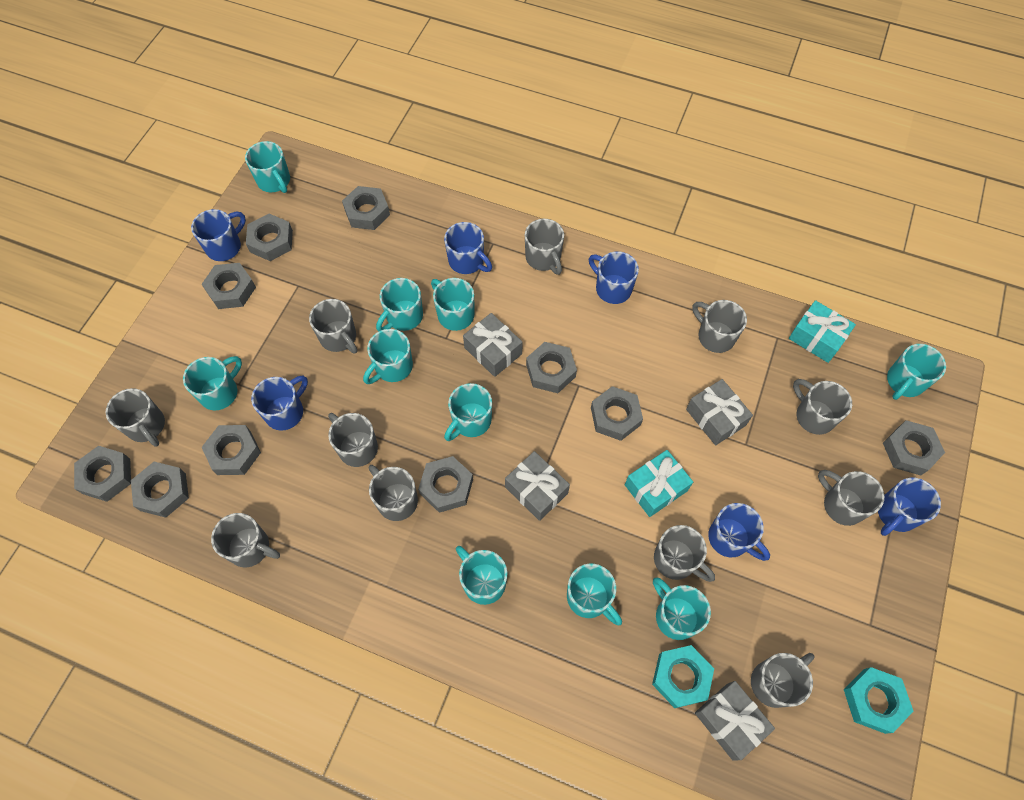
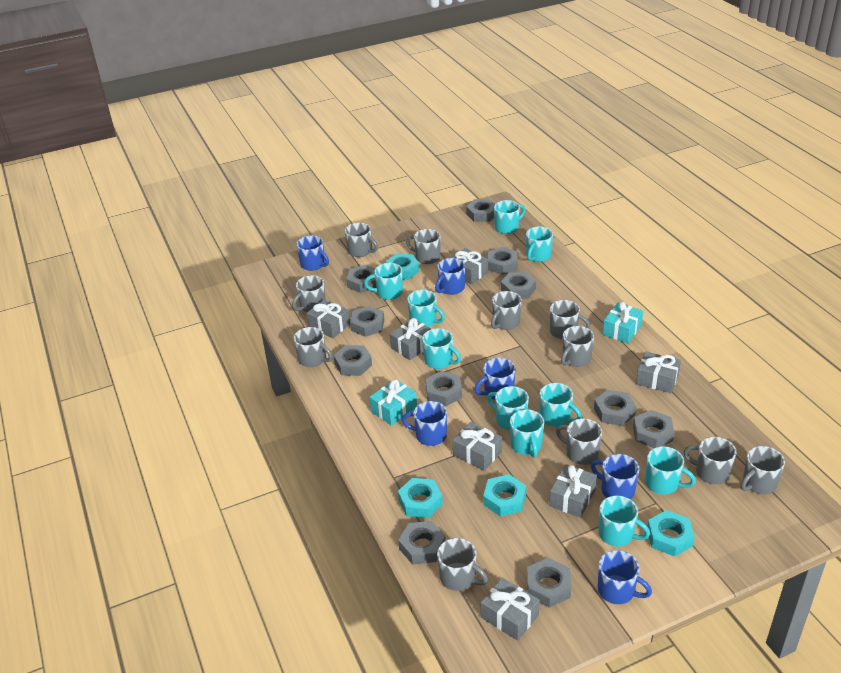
grey gift: [463,313,523,377] [505,451,570,521] [686,379,753,445] [695,681,775,761] = 4 -> [307,300,350,338] [390,318,431,360] [451,248,488,284] [453,422,502,471] [481,578,540,641] [549,464,597,518] [636,352,681,393] = 7
grey nut: [74,446,131,502] [131,462,189,518] [202,263,256,309] [202,425,261,475] [246,214,293,261] [342,186,390,230] [418,456,473,513] [526,342,577,393] [591,386,643,441] [883,420,945,476] = 10 -> [334,345,372,376] [346,265,377,293] [350,306,384,337] [398,521,446,565] [426,371,462,406] [466,199,495,222] [488,247,518,275] [501,272,536,299] [527,558,571,608] [594,390,636,426] [633,410,674,448] = 11
turquoise nut: [652,645,714,708] [844,667,913,734] = 2 -> [385,253,419,280] [398,478,443,518] [483,474,526,517] [647,510,695,557] = 4

